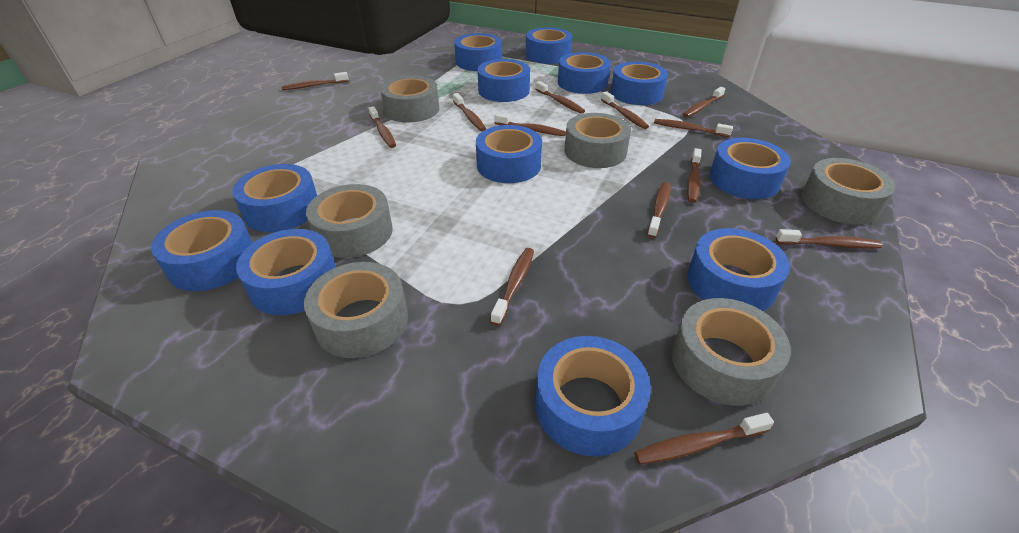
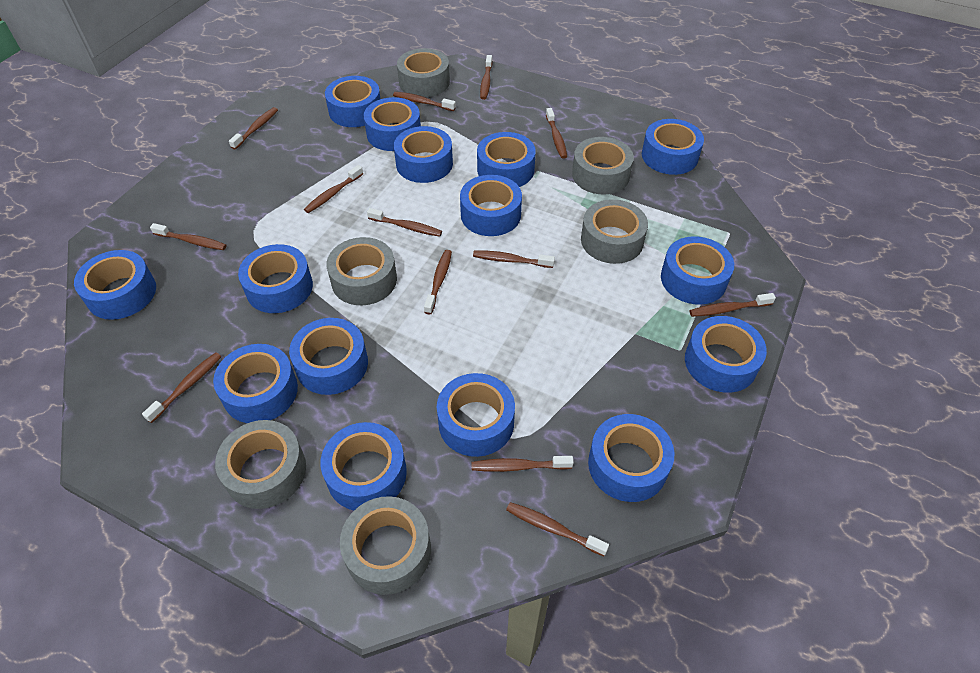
blue tape: [151,210,253,291] [232,164,317,232] [236,229,336,315] [454,33,502,71] [476,125,542,183] [477,59,530,102] [526,27,572,64] [536,336,651,456] [558,52,611,94] [611,61,668,105] [687,228,790,311] [710,138,791,199] = 12 -> [74,250,156,320] [213,344,298,423] [238,244,313,313] [289,318,368,395] [320,422,407,510] [325,76,381,127] [364,97,421,151] [394,126,453,183] [437,373,515,457] [460,175,522,236] [477,132,536,187] [588,414,674,502] [642,119,704,175] [661,236,734,305] [685,316,767,393] = 15

